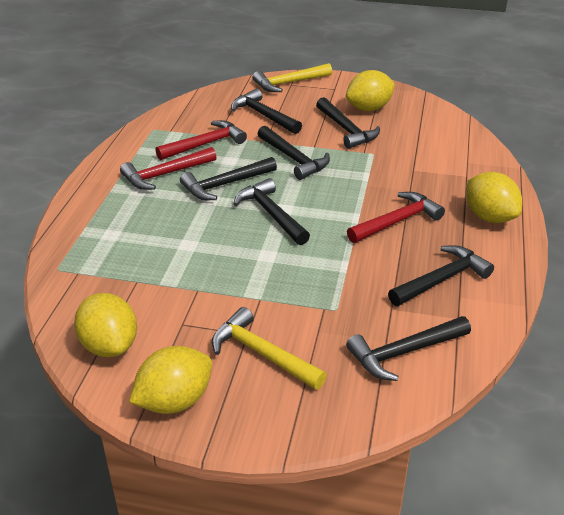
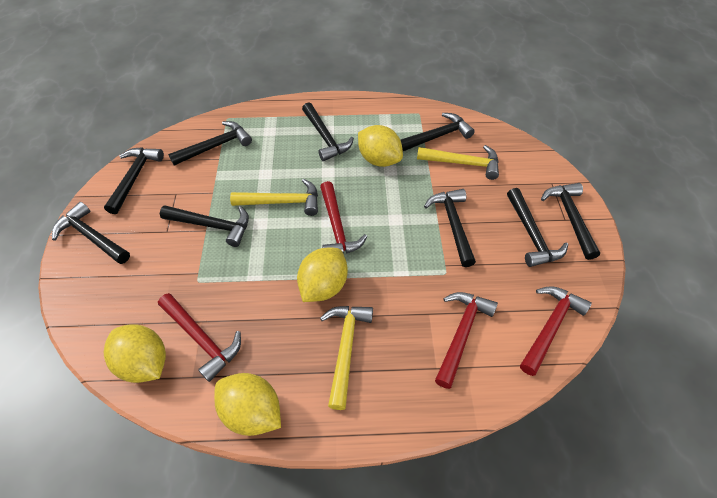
black hammer: [180,157,277,200] [231,88,302,134] [234,178,310,245] [258,126,330,180] [316,97,380,149] [346,316,471,381] [388,245,494,306] = 7 -> [52,202,130,264] [104,148,164,214] [160,205,249,247] [168,121,252,166] [302,102,354,161] [401,113,475,151] [424,189,476,267] [507,188,568,267] [541,183,600,260] = 9
red hammer: [120,147,216,190] [155,120,247,160] [347,192,445,243] = 3 -> [158,293,241,382] [320,181,367,254] [435,292,498,389] [520,286,592,376] = 4
yellow hammer: [212,307,327,390] [253,63,332,92] = 2 -> [230,179,318,216] [320,306,373,410] [417,145,499,180] = 3

